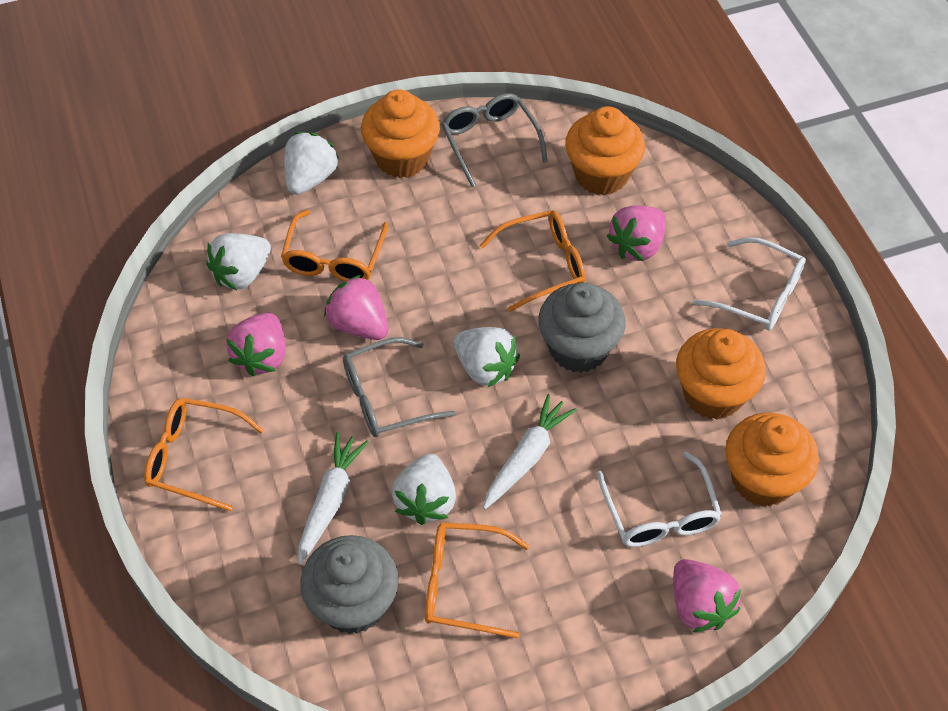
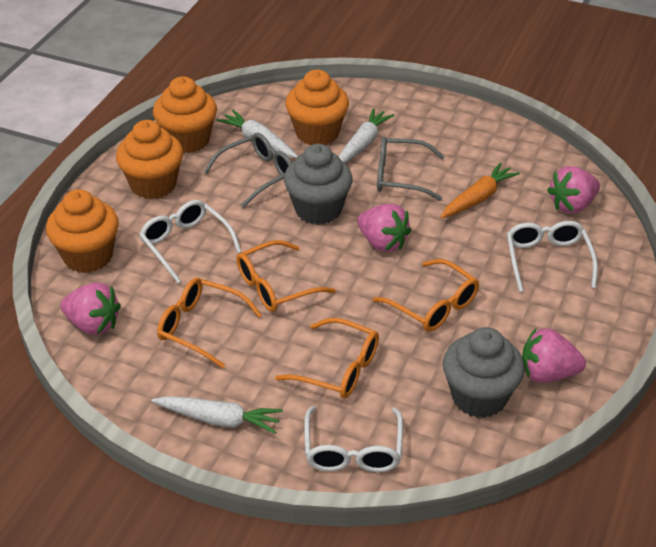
orange carrot: none = 0 -> [440,162,520,219] = 1
white carrot: [298,432,369,565] [483,394,577,510] = 2 -> [152,396,283,434] [216,110,298,158] [338,108,394,163] = 3
white glasses: [597,451,722,547] [693,237,806,330] = 2 -> [139,200,242,283] [304,406,403,472] [507,221,598,292] = 3
white strawberry: [206,233,271,290] [284,132,339,195] [392,454,456,525] [453,327,520,387] = 4 -> none = 0

